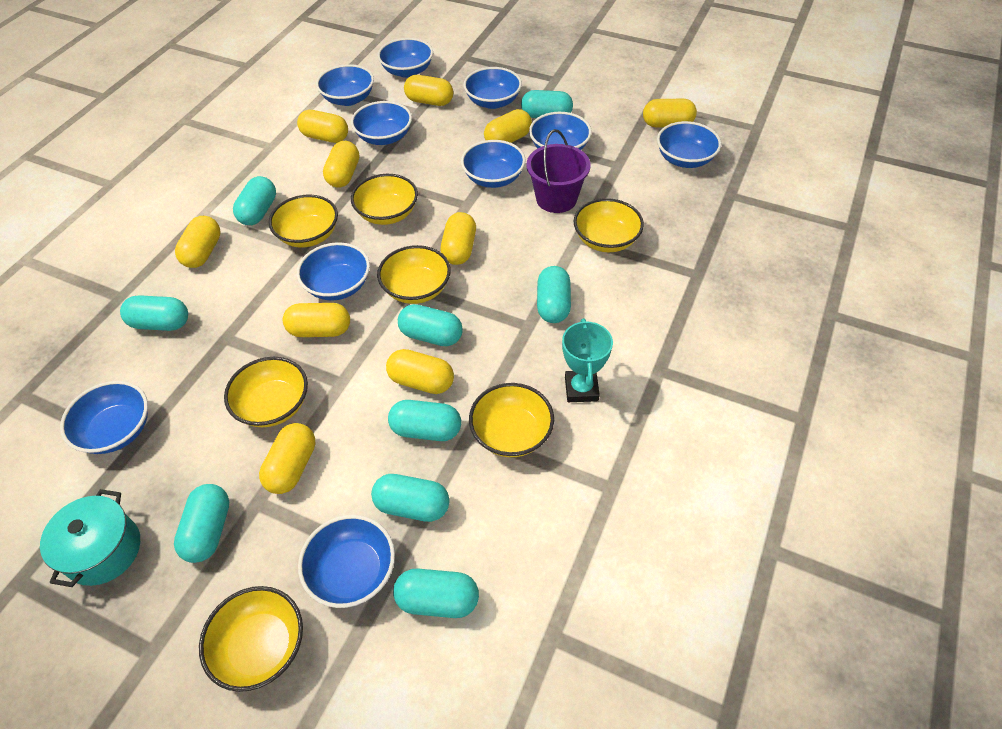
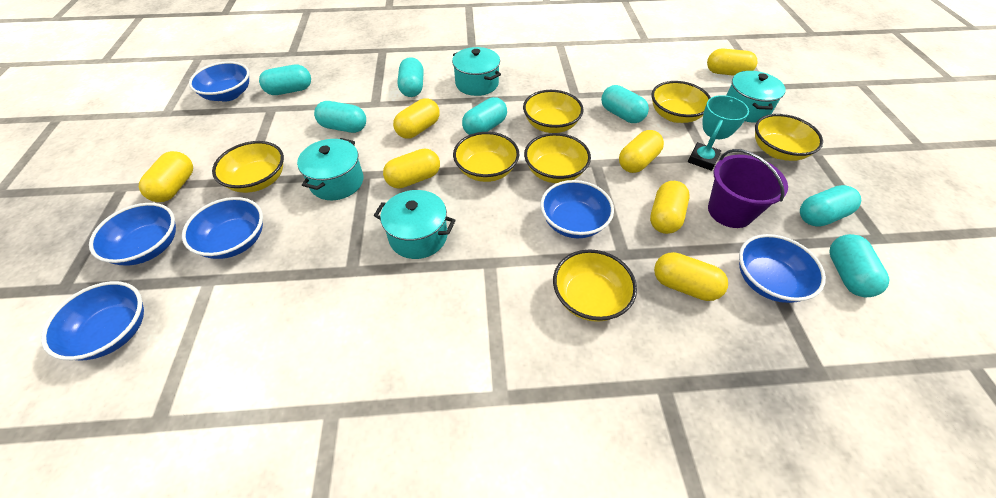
blue bowl: [60,381,148,454] [297,242,370,300] [298,515,395,608] [316,64,374,106] [351,101,412,145] [378,38,433,78] [461,140,526,188] [463,67,522,109] [529,112,592,150] [657,121,721,168] = 10 -> [41,281,144,360] [89,203,176,265] [182,197,263,259] [189,61,249,102] [540,180,614,238] [739,234,826,303] = 6
turquoise capsule: [120,295,188,331] [174,484,229,563] [233,176,276,225] [371,474,449,522] [388,400,461,441] [393,569,479,618] [398,304,463,346] [521,90,573,118] [537,266,571,323] = 9 -> [259,65,311,95] [314,101,366,133] [398,57,424,97] [462,97,507,135] [601,85,649,123] [800,185,861,227] [829,234,889,297] = 7
turquoise pot: [40,489,140,587] = 1 -> [297,138,363,200] [374,190,456,259] [452,47,501,96] [726,71,786,122] = 4
yellow capsule: [175,216,221,268] [259,423,315,494] [283,303,350,337] [297,110,348,143] [323,141,359,188] [386,349,454,394] [404,75,453,106] [441,212,476,265] [484,109,532,143] [643,99,697,127] = 10 -> [139,151,193,202] [383,148,440,189] [393,98,440,139] [619,130,664,173] [650,181,690,234] [654,252,728,301] [707,49,757,76] = 7

